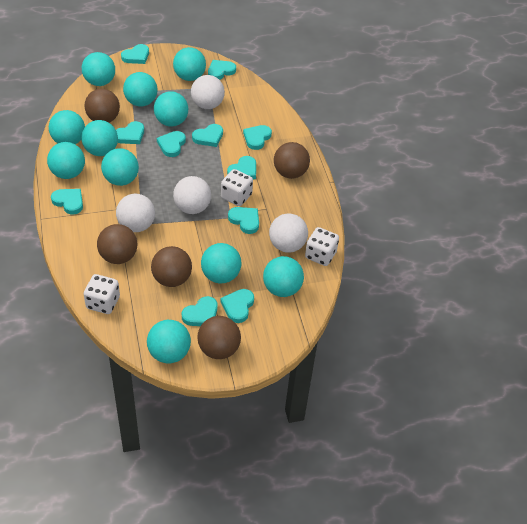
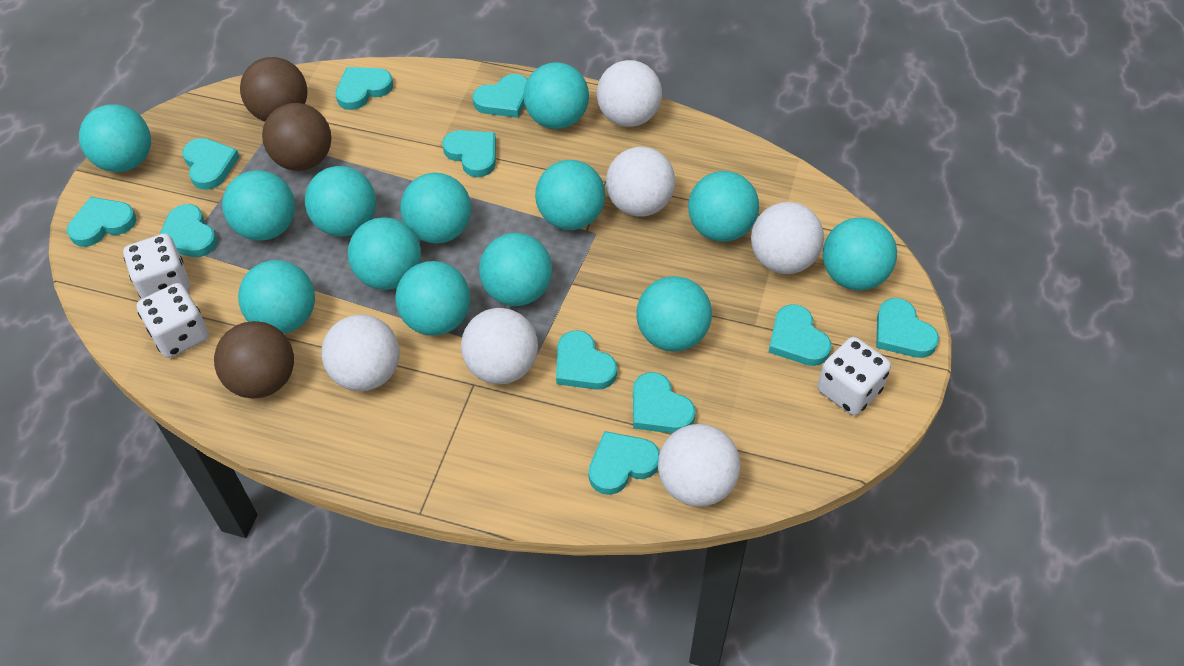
brown ball: [85,89,120,123] [97,224,137,264] [151,246,192,287] [197,316,241,359] [274,142,310,179] = 5 -> [214,321,294,399] [240,57,307,121] [262,103,331,171] = 3
turquoise ball: [47,142,85,179] [49,110,85,144] [81,120,118,156] [82,52,115,86] [101,148,139,186] [123,72,157,107] [147,320,191,363] [154,91,188,127] [173,47,206,81] [201,243,241,283] [263,256,304,297] = 11 -> [79,104,151,172] [222,170,295,241] [238,260,315,334] [305,166,376,236] [348,217,421,290] [395,261,471,336] [400,173,471,244] [479,233,552,306] [523,62,589,129] [535,160,605,230] [636,276,712,351] [688,171,759,242] [823,218,897,290] = 13
white ball: [116,194,155,232] [173,176,211,214] [191,75,225,109] [269,214,308,253] = 4 -> [322,314,400,391] [461,308,538,384] [597,60,662,127] [606,147,675,217] [658,424,741,507] [751,202,824,274] = 6

